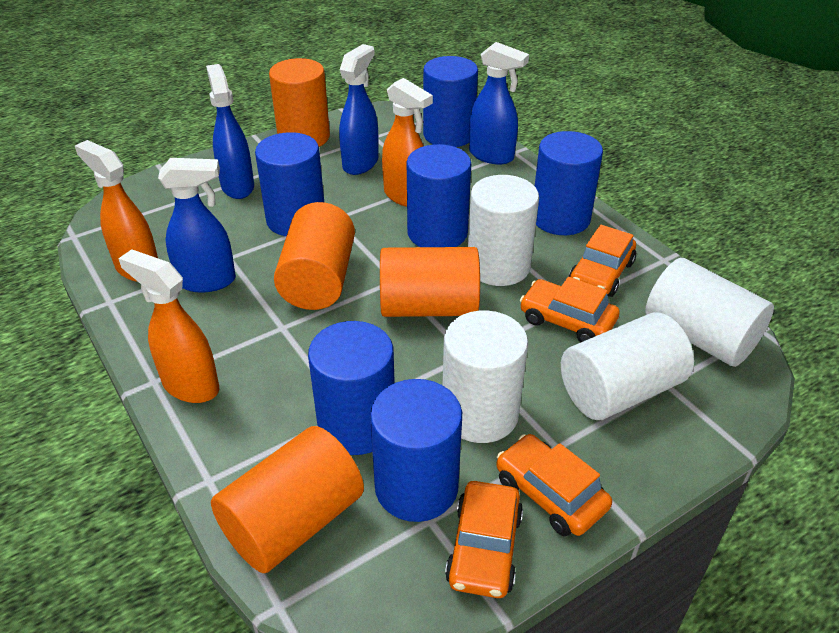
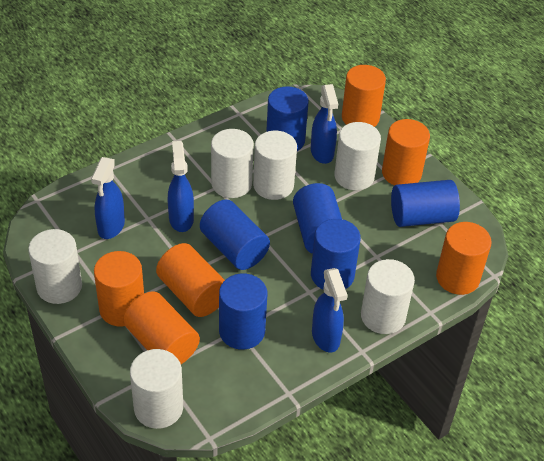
orange car: [445,481,523,598] [496,434,612,536] [520,277,620,342] [569,225,636,297] = 4 -> none = 0
orange cylinder: [211,426,364,573] [269,58,330,147] [274,202,355,310] [380,247,480,317] = 4 -> [94,251,144,327] [123,291,200,364] [156,243,225,317] [342,65,386,127] [382,119,430,186] [436,222,492,295] = 6
orange spray bottle: [75,140,158,282] [118,249,219,403] [382,78,433,207] = 3 -> none = 0
white cylinder: [443,310,528,443] [468,175,539,286] [561,313,694,420] [645,258,774,367] = 4 -> [28,229,82,304] [130,349,183,429] [211,129,254,198] [253,131,297,200] [334,122,381,190] [361,259,415,334] = 6

